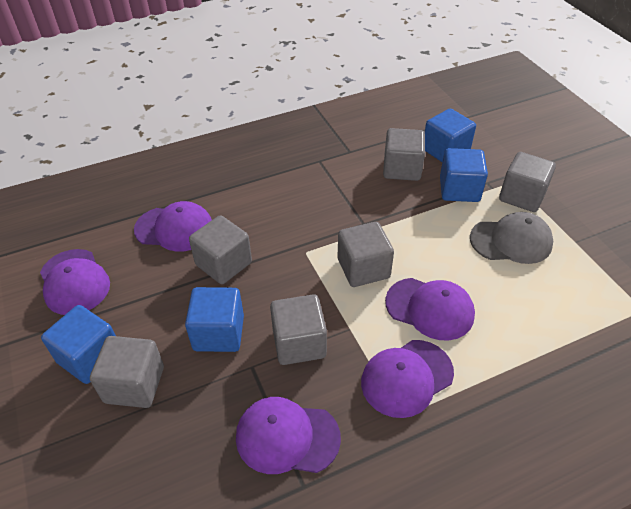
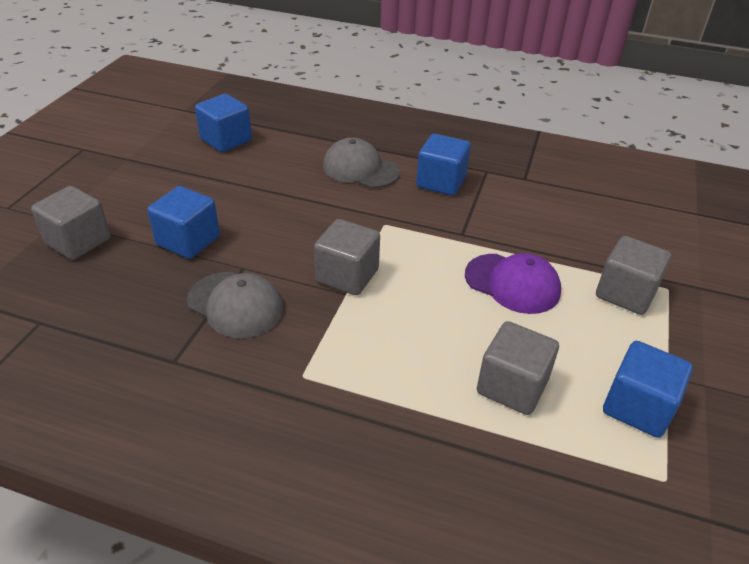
grey cap: [470,212,553,264] = 1 -> [187,272,284,338] [323,137,400,188] = 2
grey cube: [90,336,164,408] [189,215,252,284] [270,294,327,365] [338,222,394,287] [383,128,425,181] [499,152,556,212] = 6 -> [31,186,110,260] [314,219,380,295] [477,321,559,415] [596,236,671,315] = 4
purple cap: [40,249,110,315] [134,201,212,252] [236,397,341,474] [361,340,454,418] [385,278,475,340] = 5 -> [465,253,561,314] = 1

